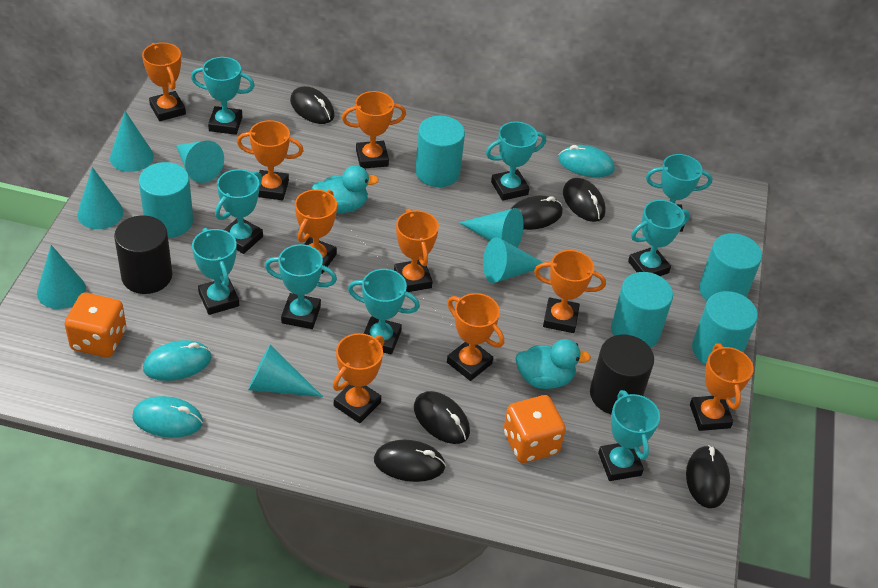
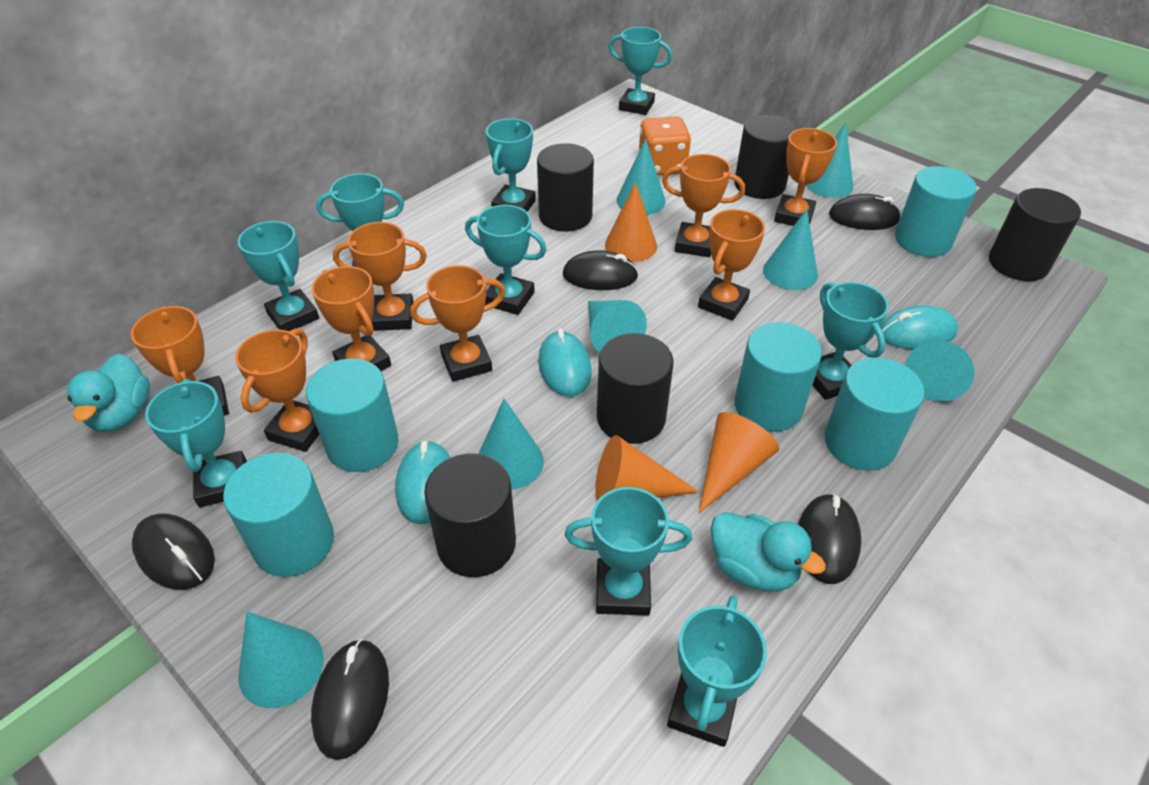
black cylinder: [114,215,172,294] [590,335,654,414] = 2 -> [424,454,516,577] [537,143,594,232] [597,333,673,444] [734,115,798,199] [989,188,1081,281] = 5
black mouse: [290,86,334,124] [374,440,446,482] [414,391,470,444] [511,195,563,230] [563,178,606,222] [686,445,730,508] = 6 -> [132,514,215,590] [311,639,389,760] [563,250,639,290] [798,493,862,584] [829,194,901,230] = 5
orange cone: none = 0 -> [595,435,699,501] [605,182,657,262] [699,412,779,513] = 3
orange dice: [65,293,126,358] [503,395,566,463] = 2 -> [638,116,691,176] = 1
orange trophy: [142,42,186,121] [237,120,304,200] [295,189,337,274] [333,333,384,423] [342,91,406,168] [394,209,439,292] [447,293,504,381] [534,250,606,333] [690,344,753,431] = 9 -> [131,306,229,415] [235,328,319,452] [312,266,391,371] [333,222,427,331] [410,265,505,382] [662,154,745,257] [698,209,765,321] [774,128,837,226] = 8

